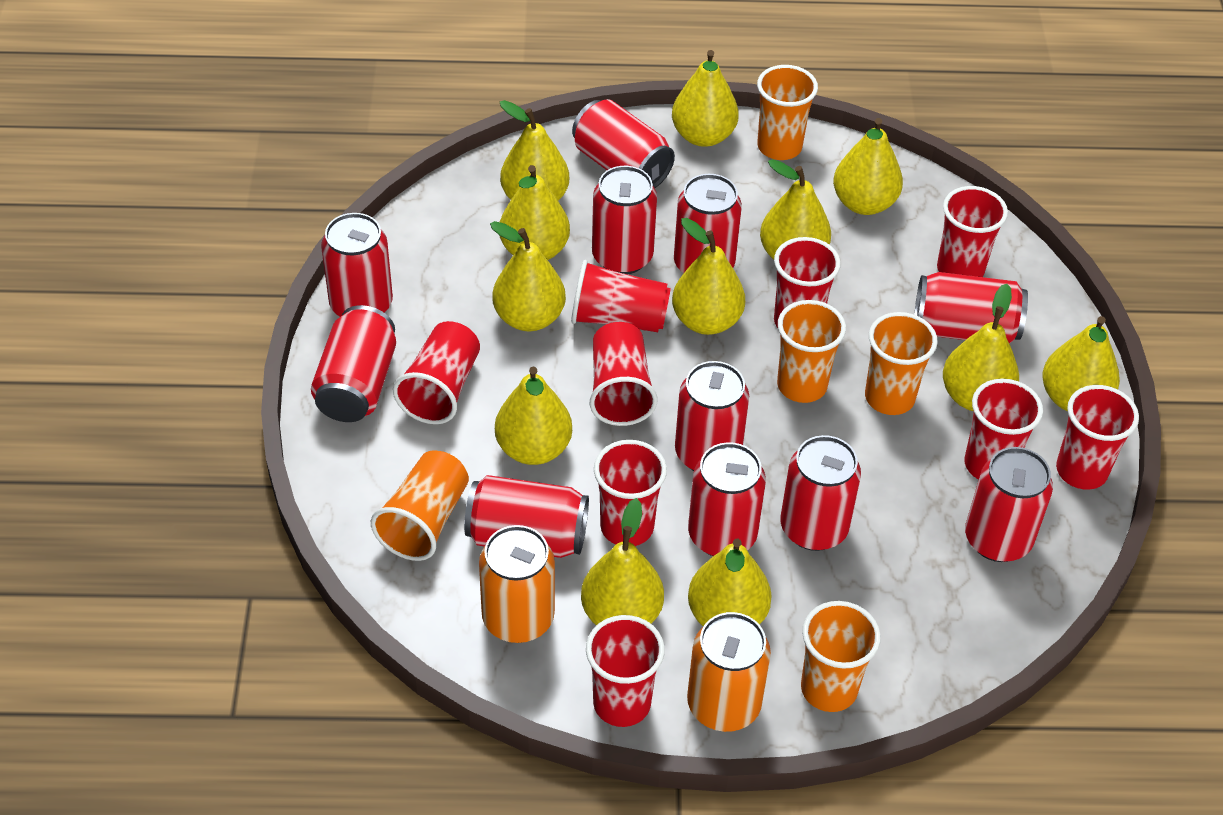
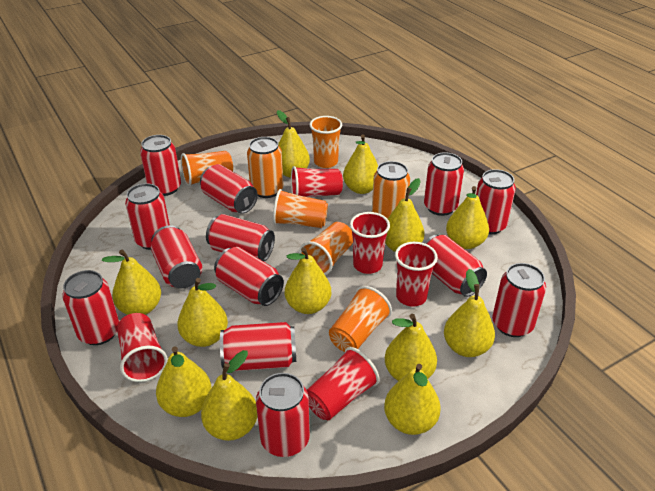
red can: [311,305,396,422] [321,213,393,317] [464,475,589,558] [572,99,675,188] [592,166,657,274] [674,174,742,274] [675,361,749,471] [688,442,766,556] [781,435,861,551] [914,272,1028,344] [965,447,1053,562] = 11 -> [62,270,119,345] [125,183,170,250] [140,135,181,196] [151,225,202,289] [200,164,258,214] [206,214,275,261] [214,247,284,306] [220,322,296,371] [256,373,310,457] [424,152,464,216] [424,235,487,297] [476,169,516,234] [492,263,546,337] = 13
red cup: [393,321,480,424] [571,260,671,332] [586,615,665,727] [590,322,658,426] [594,440,667,546] [774,237,841,328] [937,186,1008,277] [964,379,1043,479] [1056,385,1139,490] = 9 -> [117,313,168,382] [291,166,343,197] [307,347,379,420] [350,212,390,274] [395,242,438,307] = 5

